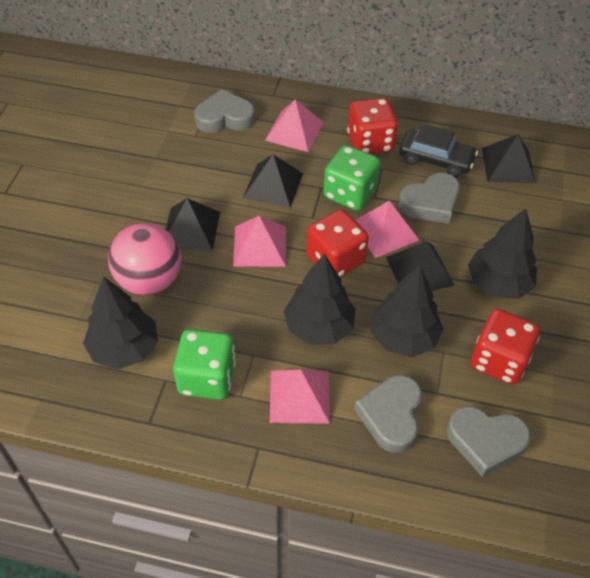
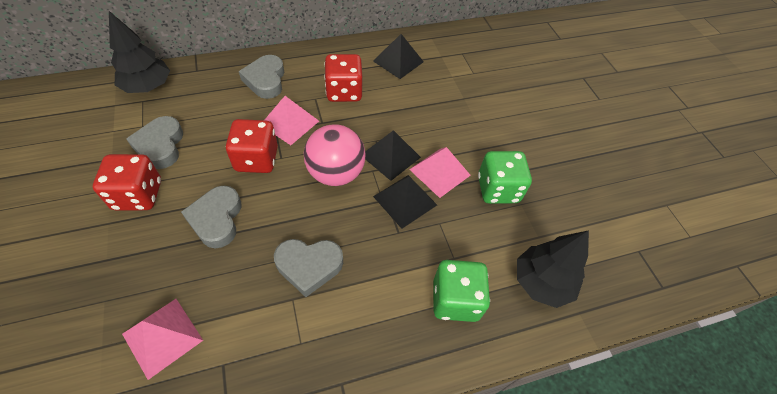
black car: [399,124,478,177] = 1 -> none = 0
black pyramid: [165,198,220,251] [243,154,303,208] [386,241,455,291] [482,134,536,183] = 4 -> [365,130,421,181] [373,34,424,79] [373,175,437,229] = 3
black tree: [83,276,158,369] [284,254,356,345] [371,265,444,357] [468,208,537,299] = 4 -> [109,11,170,93] [517,230,589,308] = 2
pink pyramid: [233,216,286,267] [265,99,324,152] [270,370,330,424] [355,201,419,258] = 4 -> [122,299,203,380] [265,96,319,145] [409,147,471,198] = 3

